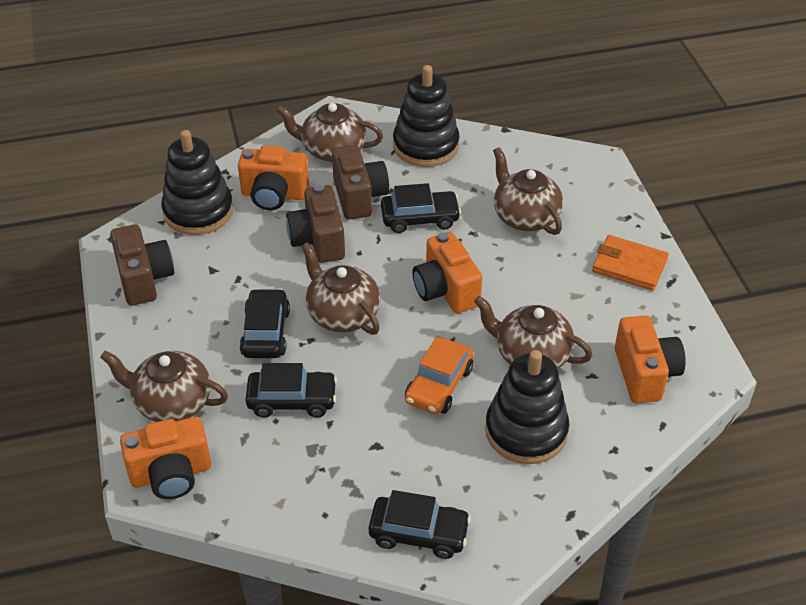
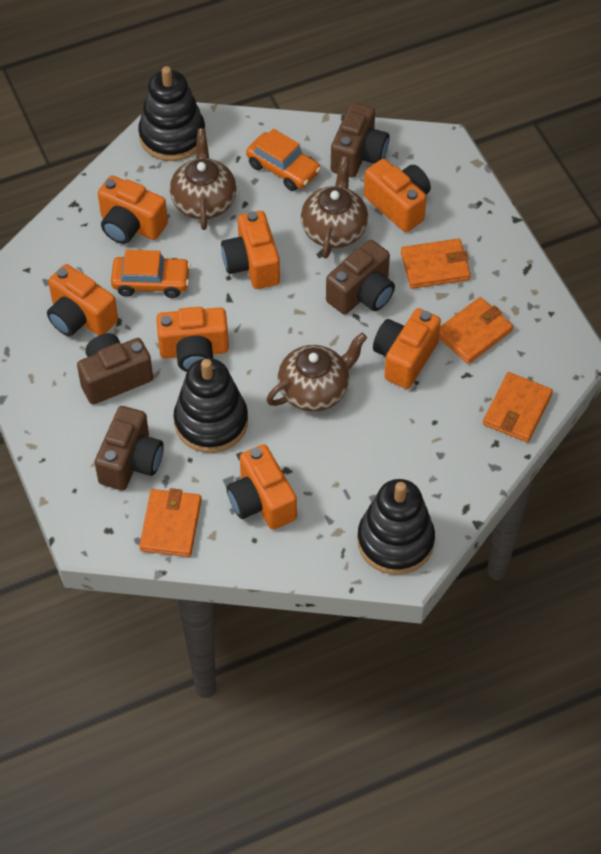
black car: [240,288,290,358] [246,363,337,417] [368,490,471,559] [381,183,461,233] = 4 -> none = 0
brown camera: [110,224,174,306] [286,184,345,263] [332,145,389,220] = 3 -> [77,333,153,404] [95,406,164,490] [326,240,395,314] [331,102,390,178] = 4
brown teapot: [100,351,228,422] [276,103,383,162] [301,242,380,335] [474,296,593,369] [493,147,563,235] = 5 -> [170,128,237,230] [266,333,367,411] [301,157,368,258] = 3
orange camera: [120,417,211,499] [238,145,309,210] [412,232,482,313] [615,315,686,403] = 4 -> [47,264,118,336] [98,175,168,244] [156,307,229,372] [221,211,280,289] [227,444,297,530] [364,159,431,232] [373,308,441,389] = 7
orange car: [405,337,474,414] = 1 -> [111,250,191,298] [246,129,321,191] = 2
orange wallet: [592,235,669,291] = 1 -> [139,488,201,557] [401,238,471,289] [439,297,513,364] [483,372,553,442] = 4

